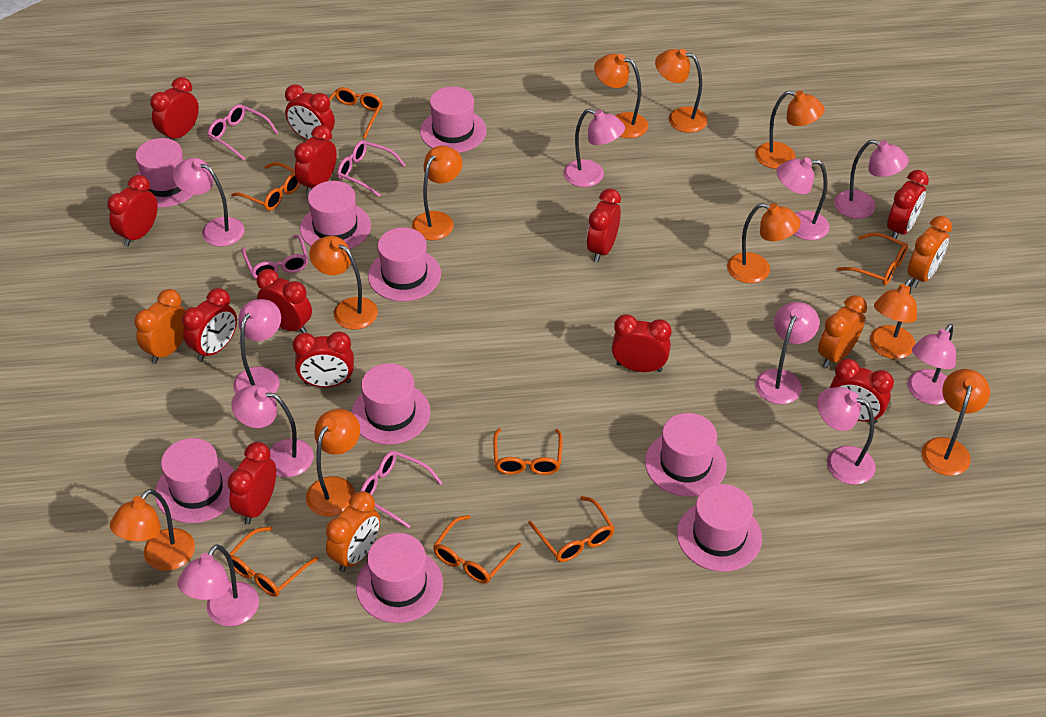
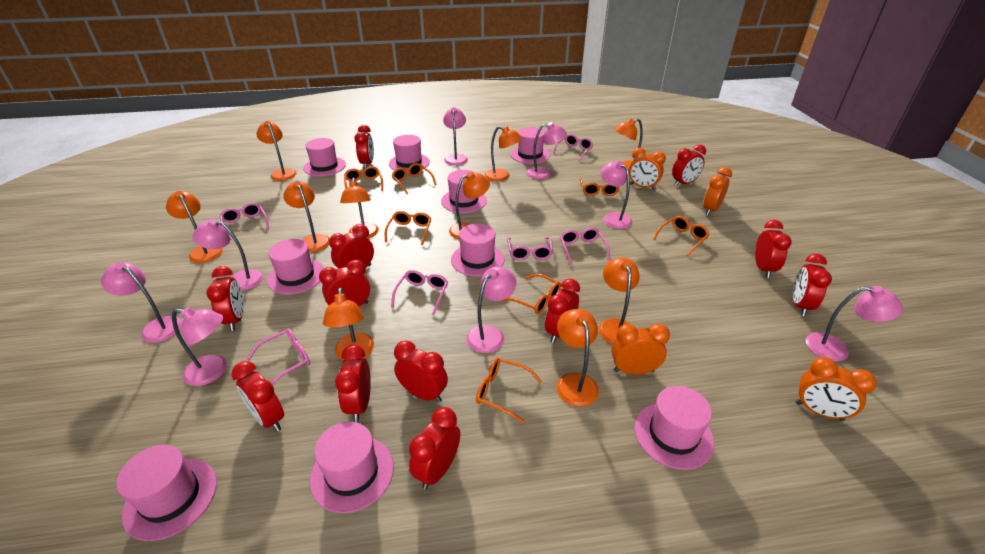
pink glasses: [207,104,278,161] [242,235,308,279] [337,140,405,197] [360,451,442,528] = 4 -> [220,203,269,240] [247,328,310,384] [391,270,448,315] [507,237,553,260] [553,134,593,161] [560,228,610,265] = 6
pink lamp: [173,158,244,246] [177,544,259,626] [231,385,314,477] [233,299,281,393] [564,109,625,187] [755,302,819,404] [776,157,830,240] [817,387,876,485] [834,140,909,219] [908,324,956,405] = 10 -> [101,262,183,343] [172,307,227,386] [193,219,263,291] [443,107,468,166] [466,266,517,353] [526,122,567,179] [600,161,632,229] [806,286,903,361] = 8

